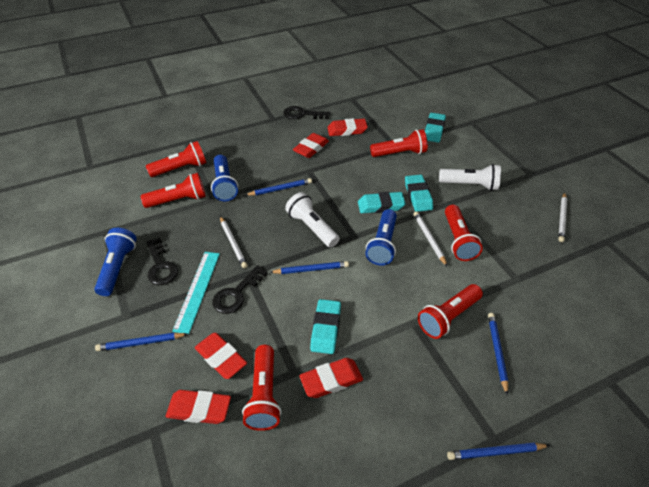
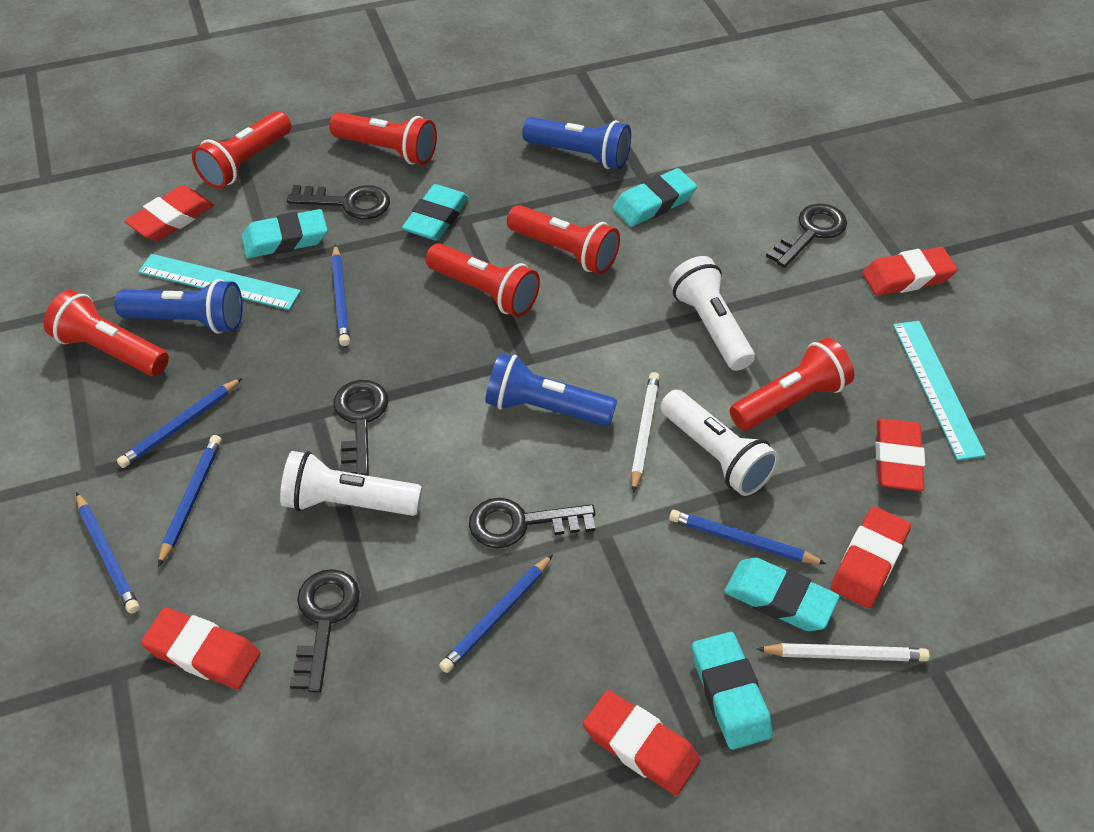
black key: [146,238,178,285] [212,265,268,314] [283,106,330,119] = 3 -> [287,185,390,219] [290,569,360,692] [334,380,388,476] [469,498,595,548] [766,203,847,268] = 5
blue pencil: [95,332,187,351] [246,178,312,196] [270,261,349,274] [447,443,550,460] [488,313,508,395] = 5 -> [76,492,139,614] [117,378,242,468] [158,435,222,567] [331,244,350,346] [439,554,553,673] [669,510,826,564] = 6
red eraser: [166,390,231,424] [195,333,247,379] [293,133,329,158] [299,358,363,398] [327,118,368,136] = 5 -> [125,186,214,241] [141,607,260,689] [583,690,700,795] [831,506,911,608] [862,247,957,296] [876,418,925,491] = 6
turquoise eraser: [310,299,341,354] [358,192,406,213] [405,175,433,212] [425,113,446,143] = 4 -> [241,209,328,258] [402,184,469,241] [613,168,697,227] [692,632,773,749] [724,558,839,631] = 5
turquoise ruler: [172,252,220,334] = 1 -> [138,254,301,310] [893,321,986,460] = 2
white flashlight: [285,192,339,248] [439,164,501,191] = 2 -> [280,451,422,516] [660,390,779,496] [669,256,755,371] = 3
white pencil: [220,216,248,268] [413,212,447,266] [558,192,567,242] = 3 -> [631,372,660,493] [757,643,930,662] = 2

